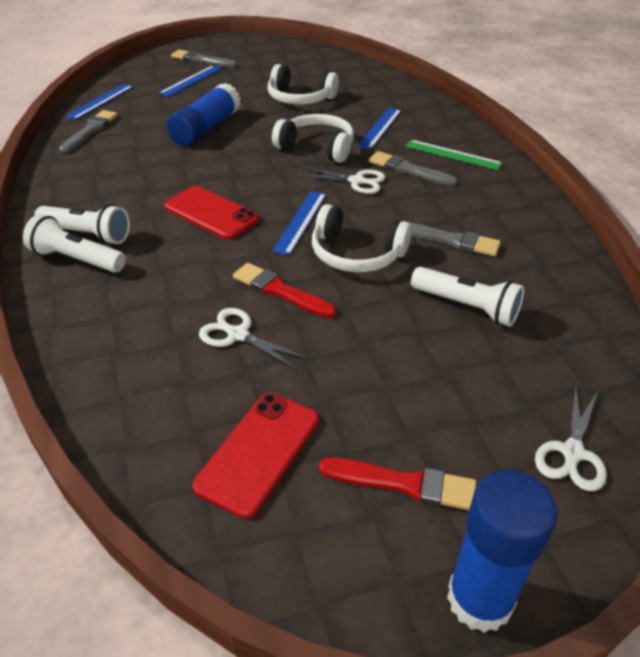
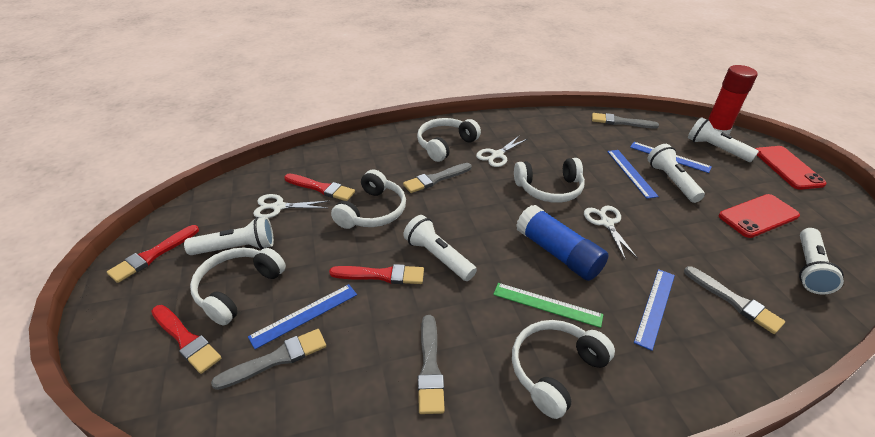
blue glue stick: [167,83,241,146] [447,470,557,633] = 2 -> [516,205,609,281] = 1
grey brush: [59,110,118,153] [171,50,237,68] [369,151,457,186] [401,221,501,256] = 4 -> [211,329,326,390] [403,163,472,193] [418,315,445,414] [592,113,659,128] [684,266,785,334] = 5
red brush: [233,263,336,318] [319,457,477,510] = 2 -> [107,225,199,283] [151,305,221,374] [284,174,355,201] [329,264,424,284] = 4
red glue stick: none = 0 -> [708,65,758,135] = 1
white flashlight: [23,214,126,273] [34,204,130,245] [411,267,524,327] = 3 -> [184,217,274,255] [403,215,477,281] [648,144,705,203] [688,117,759,162] [799,228,844,295] = 5
white headphones: [268,64,339,105] [272,114,354,163] [312,204,412,272] = 3 -> [190,248,286,325] [331,169,406,229] [417,118,481,162] [512,320,615,419] [514,158,585,203] = 5

